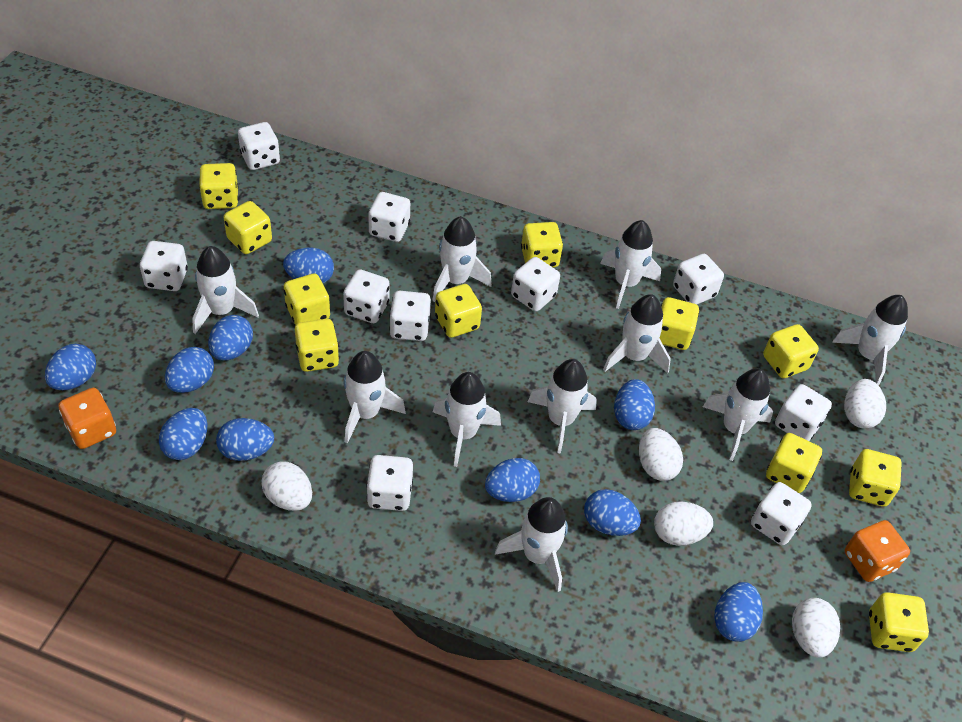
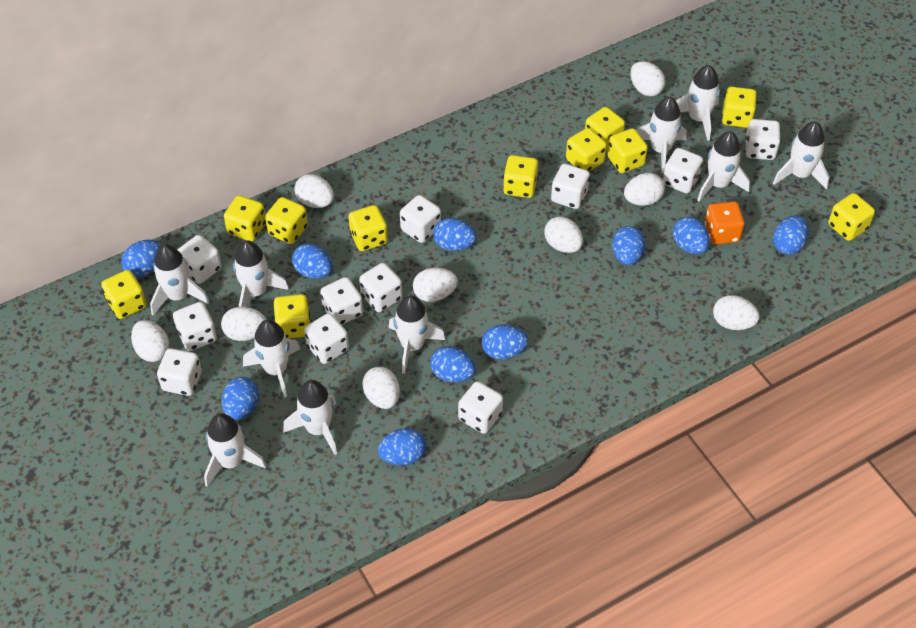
orange dice: [58,388,116,449] [845,520,910,582] = 2 -> [705,201,744,244] = 1
white dice: [140,241,188,291] [238,122,280,170] [343,269,390,323] [366,455,413,511] [368,192,410,242] [389,291,431,341] [511,257,560,311] [673,254,724,305] [751,482,812,545] [775,384,832,441] = 10 -> [157,348,202,396] [173,302,217,351] [178,235,222,284] [304,313,349,364] [320,277,363,325] [359,263,402,312] [400,195,441,243] [458,381,503,434] [551,164,590,209] [663,148,703,193] [745,119,781,160] = 11
white egg: [261,461,312,511] [639,428,683,481] [654,501,713,546] [792,598,840,658] [844,379,886,429] = 5 -> [131,320,169,362] [221,307,267,341] [295,174,334,208] [362,367,400,409] [413,268,458,302] [544,216,583,253] [624,173,665,206] [630,61,666,97] [713,295,760,330] = 9

